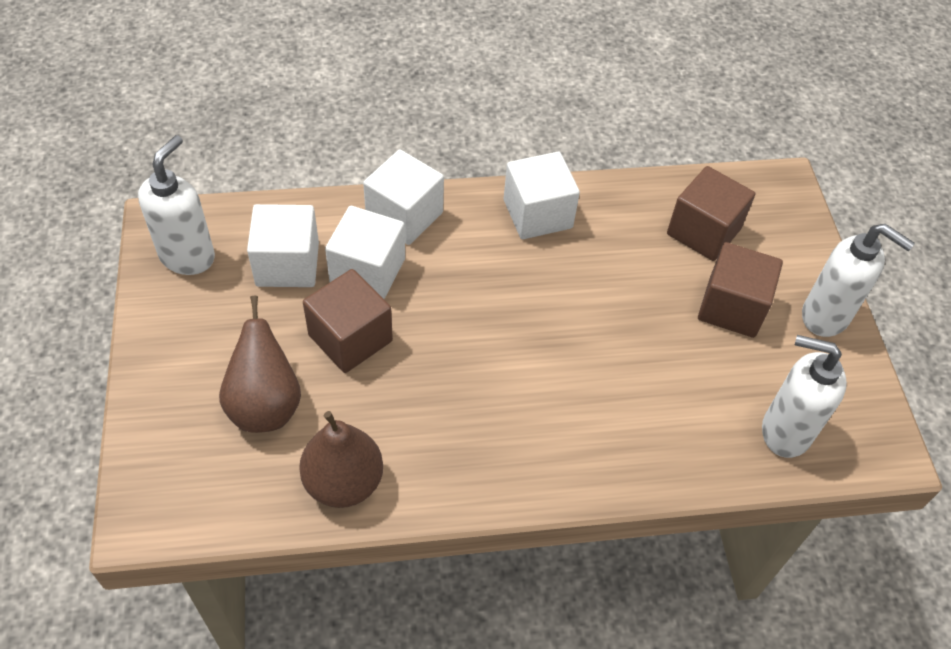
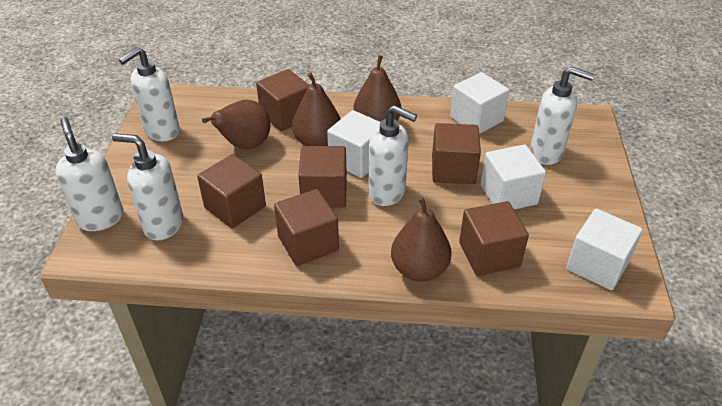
brown cube: [303,269,393,373] [667,166,755,261] [698,242,783,338] = 3 -> [197,154,266,229] [256,69,309,131] [274,189,339,266] [298,146,347,208] [432,123,481,184] [459,201,529,276] = 6
brown pear: [219,296,301,433] [299,411,383,508] = 2 -> [202,100,271,150] [292,73,341,146] [353,55,401,122] [391,196,452,282] = 4
white soap dispenser: [138,135,215,275] [762,335,847,458] [802,224,915,337] = 3 -> [55,117,123,231] [112,133,183,241] [119,47,180,141] [369,105,417,206] [530,66,594,165] = 5

